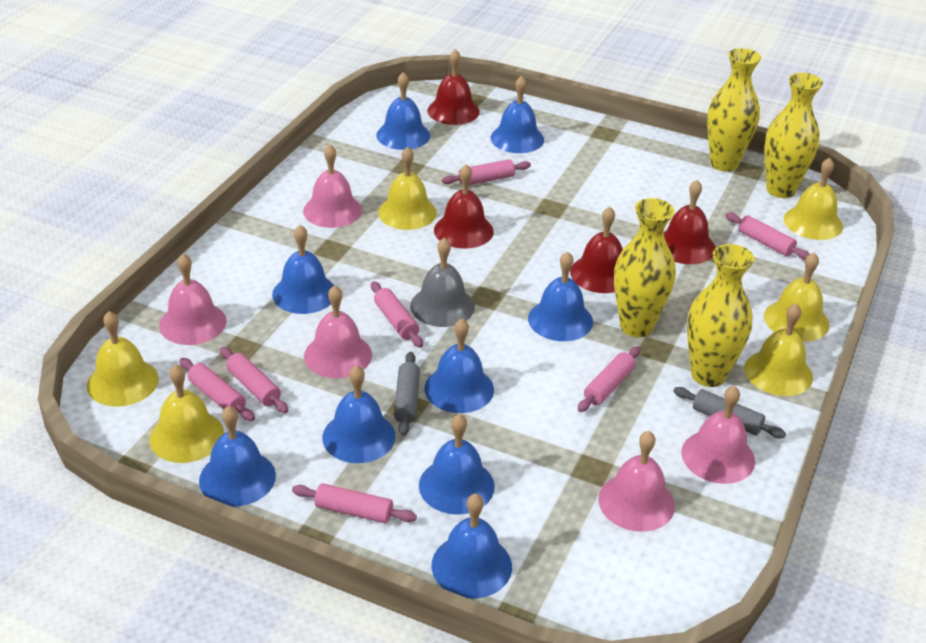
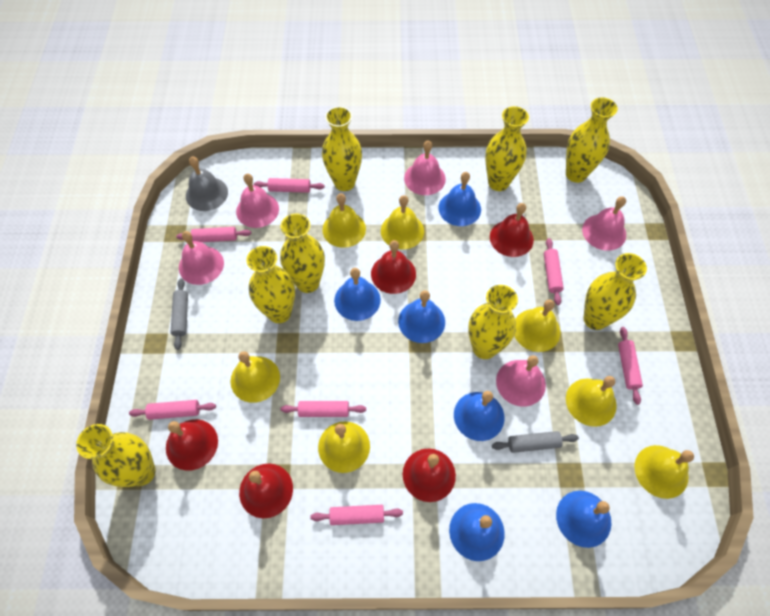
blue bell: [199,406,276,506] [272,225,334,314] [322,365,395,463] [376,72,430,150] [419,414,495,515] [425,319,494,413] [432,493,512,598] [490,76,544,153] [528,251,593,341] = 9 -> [334,268,381,321] [398,290,445,343] [439,172,481,226] [449,503,505,561] [454,391,505,441] [556,491,611,548] = 6
red bell: [427,49,480,125] [434,164,494,249] [570,207,623,293] [664,180,716,264] = 4 -> [166,419,218,471] [239,464,293,518] [371,240,416,294] [403,448,456,502] [490,203,534,257] = 5
yellow bell: [87,311,159,407] [149,364,224,463] [378,147,437,230] [744,304,813,396] [764,252,829,342] [784,158,843,240] = 6 -> [230,351,280,403] [318,421,370,473] [322,193,366,248] [381,195,424,249] [514,299,560,352] [566,376,617,427] [634,445,694,499] = 7
yellow vase: [614,198,676,337] [687,244,754,387] [707,48,761,172] [764,73,823,198] = 4 -> [76,424,156,487] [246,246,295,323] [280,213,325,293] [322,106,362,191] [468,285,518,359] [485,106,529,191] [566,97,618,183] [583,253,647,330] = 8

